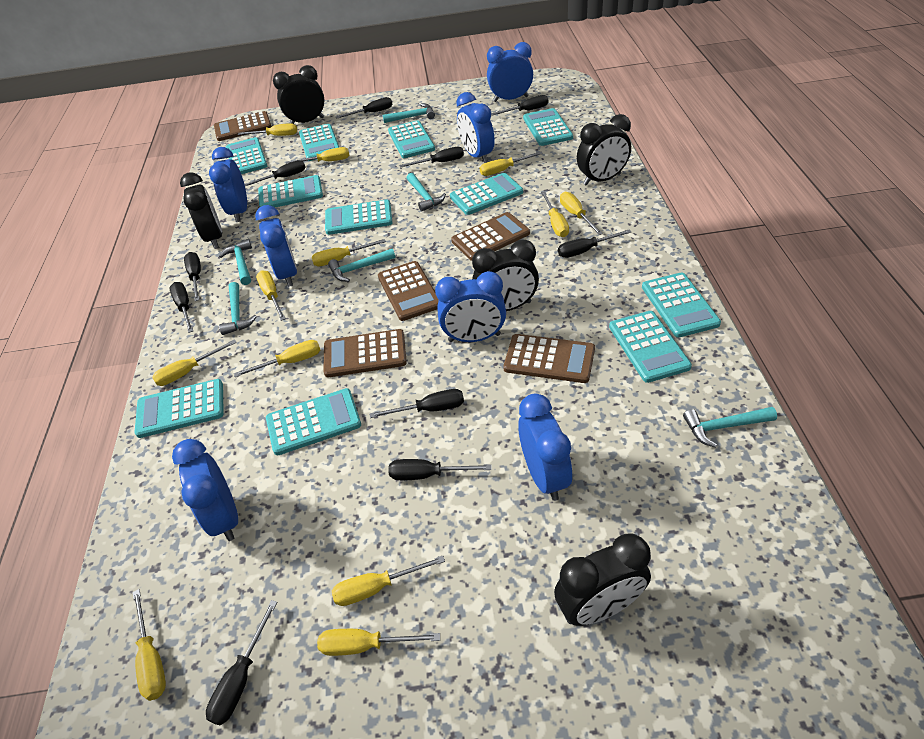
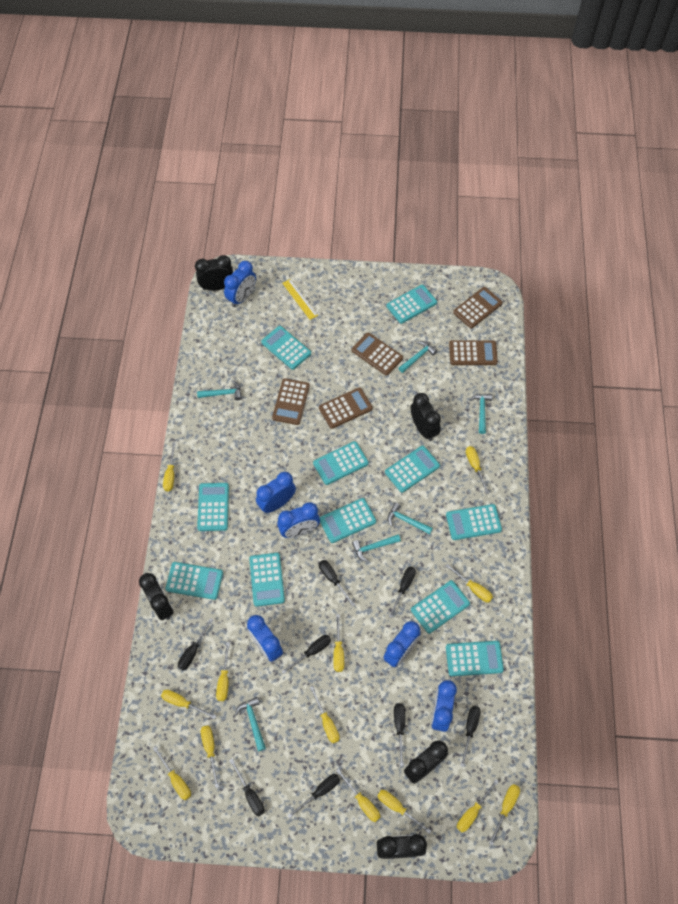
black screwdriver: [169,282,193,333] [184,252,201,301] [206,600,277,725] [244,160,306,186] [336,97,392,119] [369,389,464,418] [388,459,492,480] [399,147,464,168] [491,95,548,116] [558,229,631,258] = 10 -> [178,618,213,670] [229,758,264,816] [281,635,331,674] [287,774,340,818] [319,560,355,607] [388,567,416,618] [394,703,405,766] [460,706,480,767] = 8
blue clock: [172,439,238,541] [209,147,247,222] [255,205,297,287] [435,271,506,342] [456,92,495,163] [487,42,533,102] [518,393,572,501] = 7 -> [224,261,256,307] [247,615,283,662] [256,472,296,513] [277,502,320,538] [383,621,421,667] [431,680,457,732] = 6
yellow ruler: none = 0 -> [282,279,318,320] = 1
yellow screwdriver: [132,589,166,701] [152,339,237,386] [234,340,320,377] [238,123,297,136] [256,270,286,321] [286,147,349,164] [312,239,386,266] [317,629,440,656] [332,556,445,606] [480,152,543,176] [541,191,569,237] [560,192,603,235] = 12 -> [153,746,191,800] [161,690,216,719] [163,442,176,491] [201,725,219,788] [216,642,230,701] [310,686,339,744] [333,614,344,672] [336,769,380,822] [377,790,431,834] [446,564,493,603] [457,779,499,832] [466,446,489,494] [489,784,520,846] = 13

